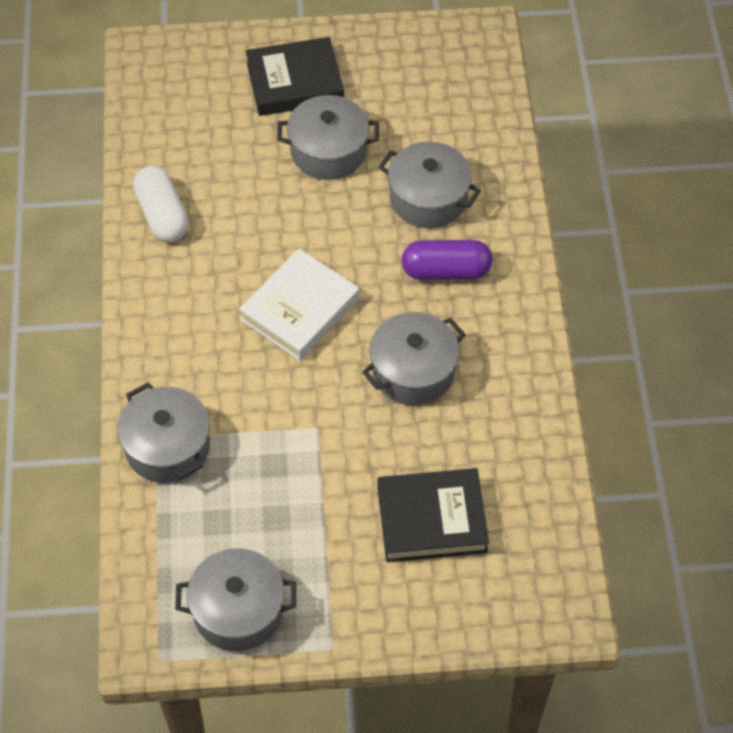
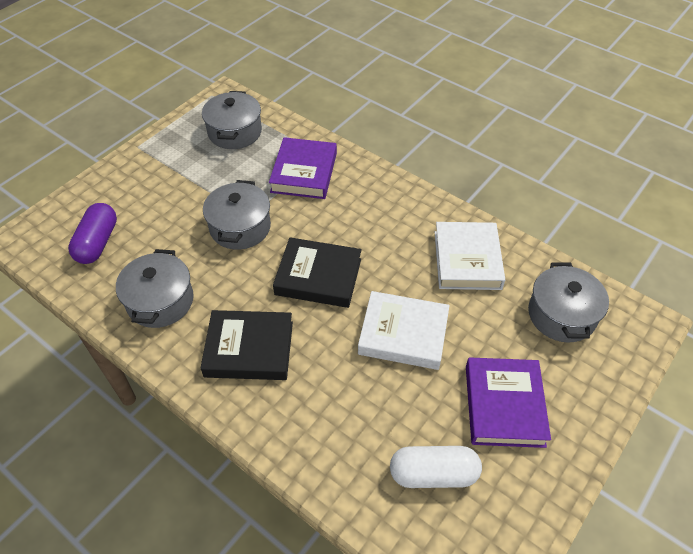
grey pot: [118,382,210,483] [175,548,296,651] [277,95,379,180] [362,312,466,405] [379,142,481,228] = 5 -> [116,249,194,328] [202,91,262,149] [203,180,271,250] [528,262,609,343] = 4
purple book: none = 0 -> [269,137,337,199] [466,357,551,448] = 2
white book: [239,249,359,361] = 1 -> [358,291,450,370] [435,222,505,290] = 2

